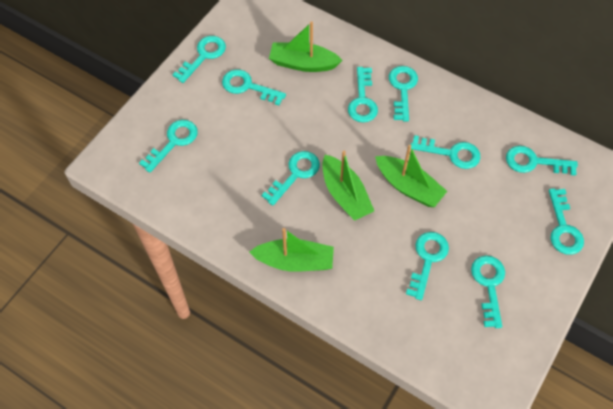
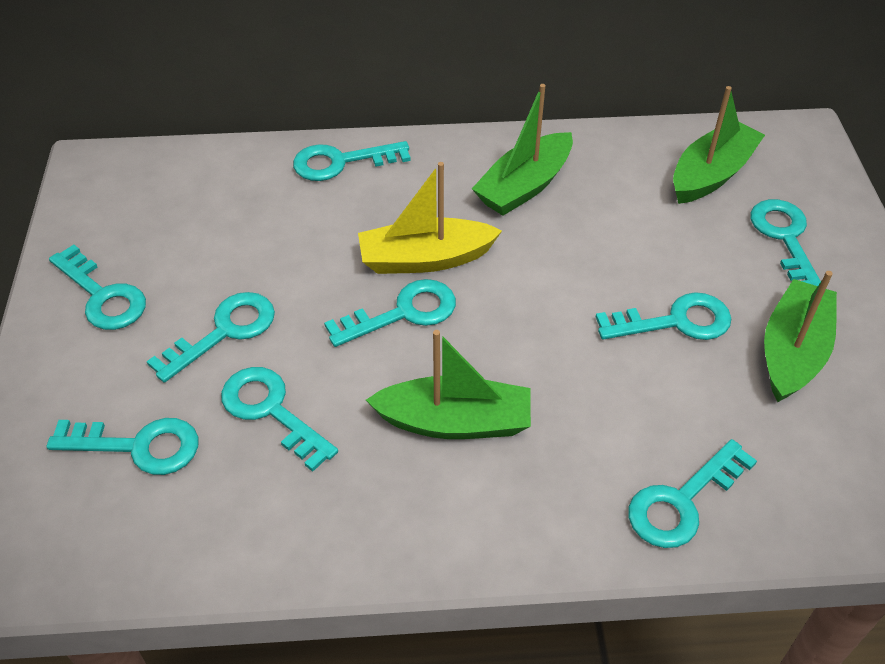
turquoise key: [139,120,198,173] [172,36,226,83] [222,69,286,105] [262,151,320,206] [348,67,378,123] [389,66,418,121] [406,232,449,300] [411,135,480,169] [471,256,505,328] [506,146,578,176] [549,188,584,255] = 11 -> [46,418,198,475] [49,244,146,330] [147,292,275,383] [221,367,338,472] [293,141,411,181] [324,279,456,347] [596,292,731,340] [628,439,757,548] [750,199,821,286] = 9
yellow boat: none = 0 -> [358,162,502,274] = 1

